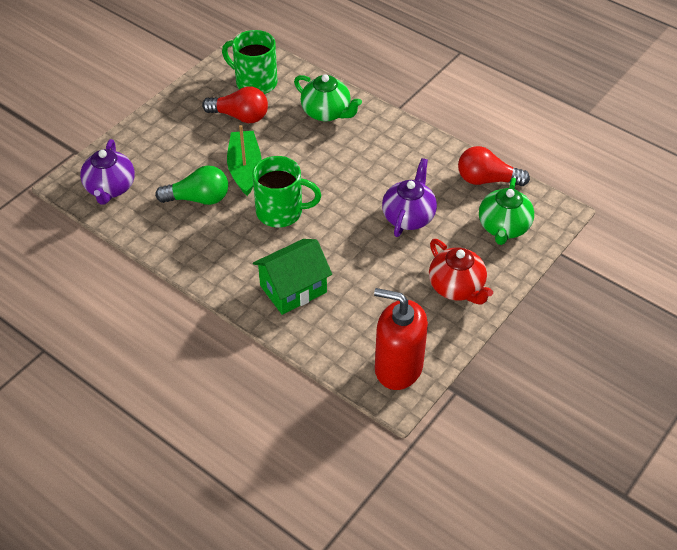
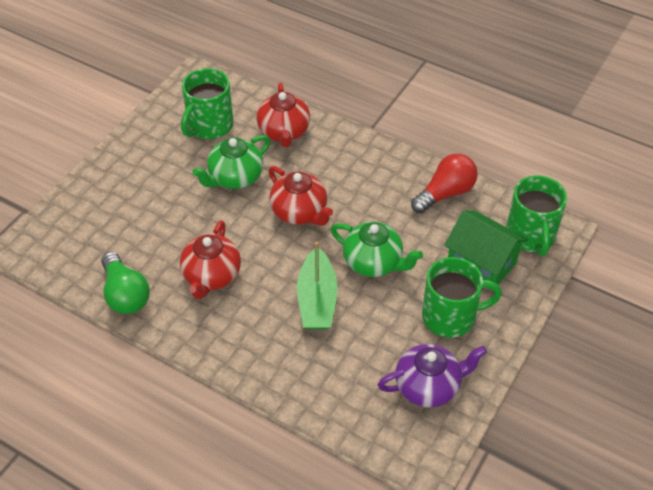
green mug: [222,30,278,94] [252,156,321,227] = 2 -> [181,68,233,139] [422,257,502,338] [506,175,567,256] = 3
purple teapot: [80,139,135,204] [382,158,437,237] = 2 -> [378,344,487,408] = 1
red light bulb: [202,86,268,123] [458,146,530,186] = 2 -> [411,154,478,213] = 1
red soap dispenser: [374,288,428,390] = 1 -> none = 0
red teapot: [429,239,493,305] = 1 -> [180,220,241,299] [257,83,310,147] [269,166,333,226] = 3

